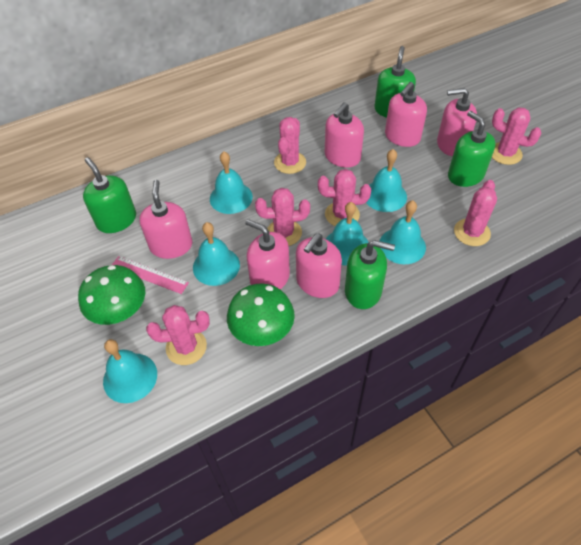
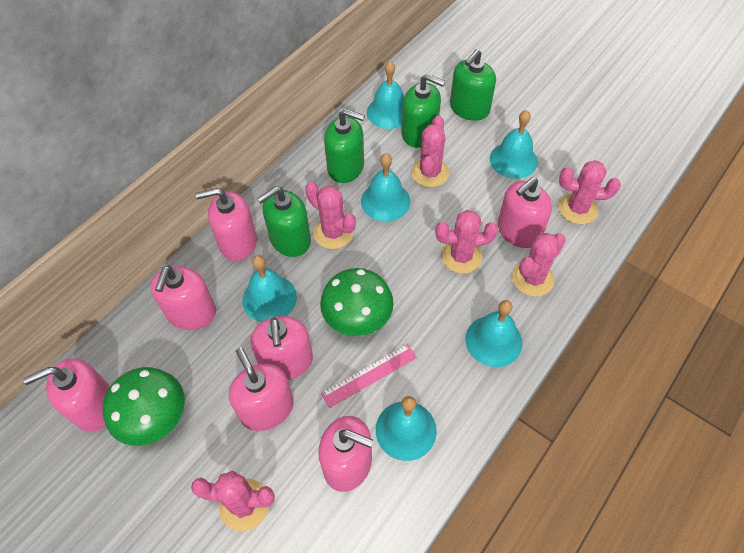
pink soap dispenser: [139,180,193,259] [245,219,290,289] [296,233,342,298] [325,102,364,168] [385,82,427,147] [437,88,477,156] = 6 -> [23,358,110,432] [150,265,216,330] [196,188,257,261] [229,347,294,431] [250,316,313,380] [318,416,373,492] [498,177,552,248] = 7

